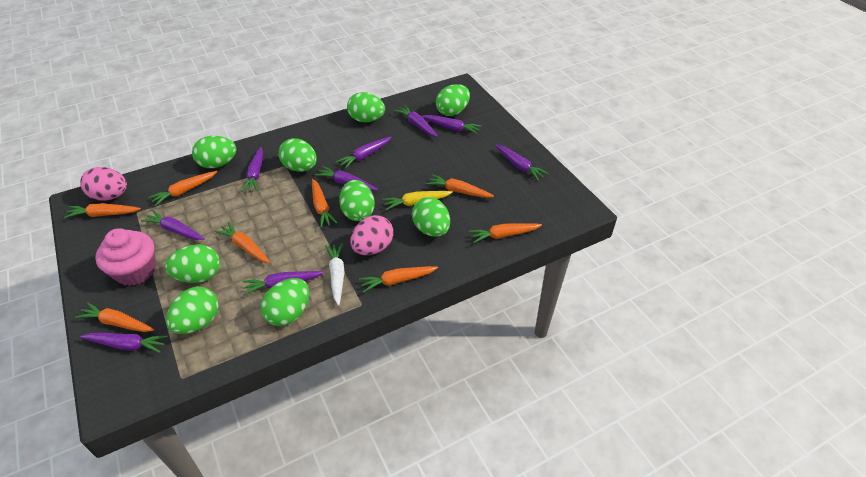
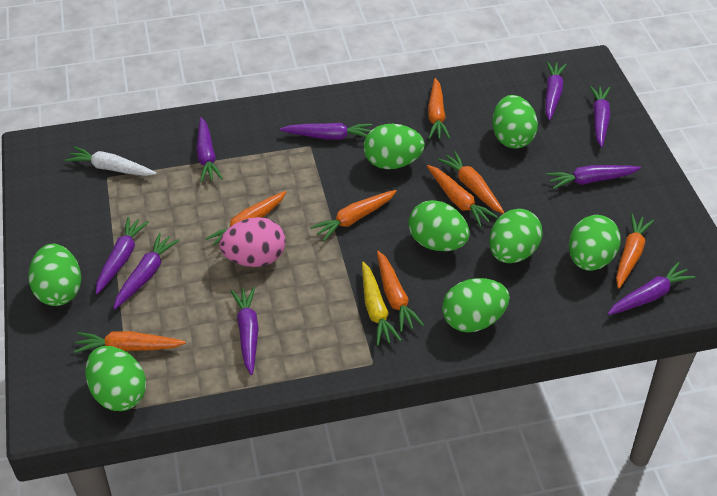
green egg: [165,244,220,283] [166,287,218,334] [192,136,236,168] [261,278,309,326] [278,138,317,172] [339,180,375,221] [347,92,385,122] [412,197,450,237] [436,84,470,116] = 9 -> [28,244,81,306] [85,346,146,411] [364,124,425,169] [408,200,469,251] [442,278,510,333] [489,209,543,263] [492,95,538,148] [569,215,621,271] = 8
pink cupcake: [95,228,156,286] = 1 -> none = 0
pink egg: [80,167,127,201] [350,215,393,255] = 2 -> [219,217,286,267] = 1

